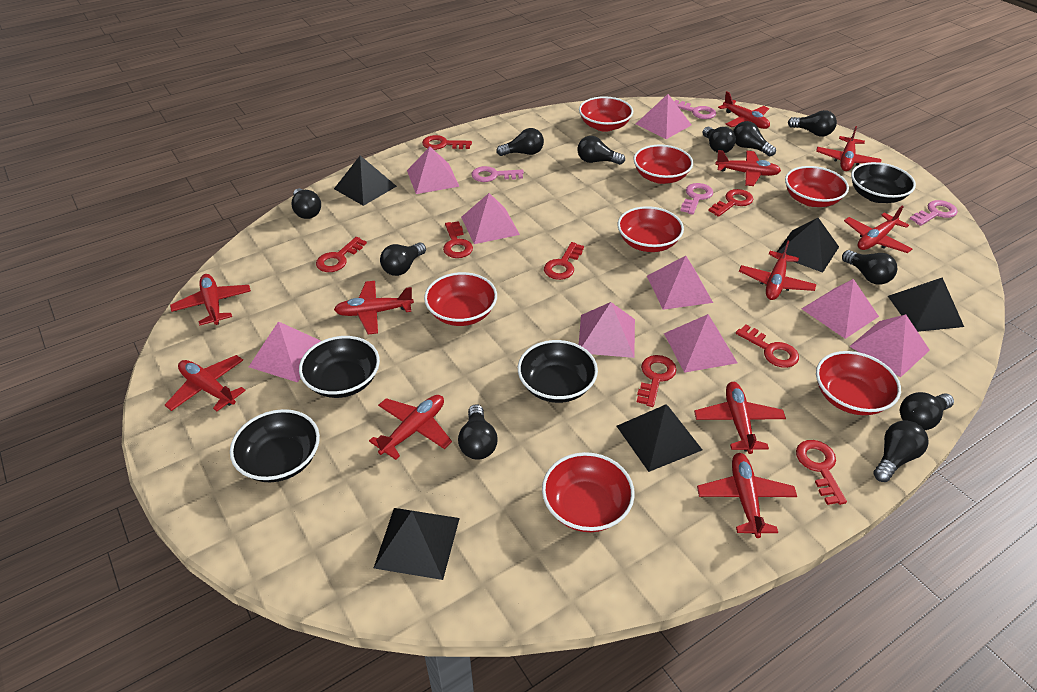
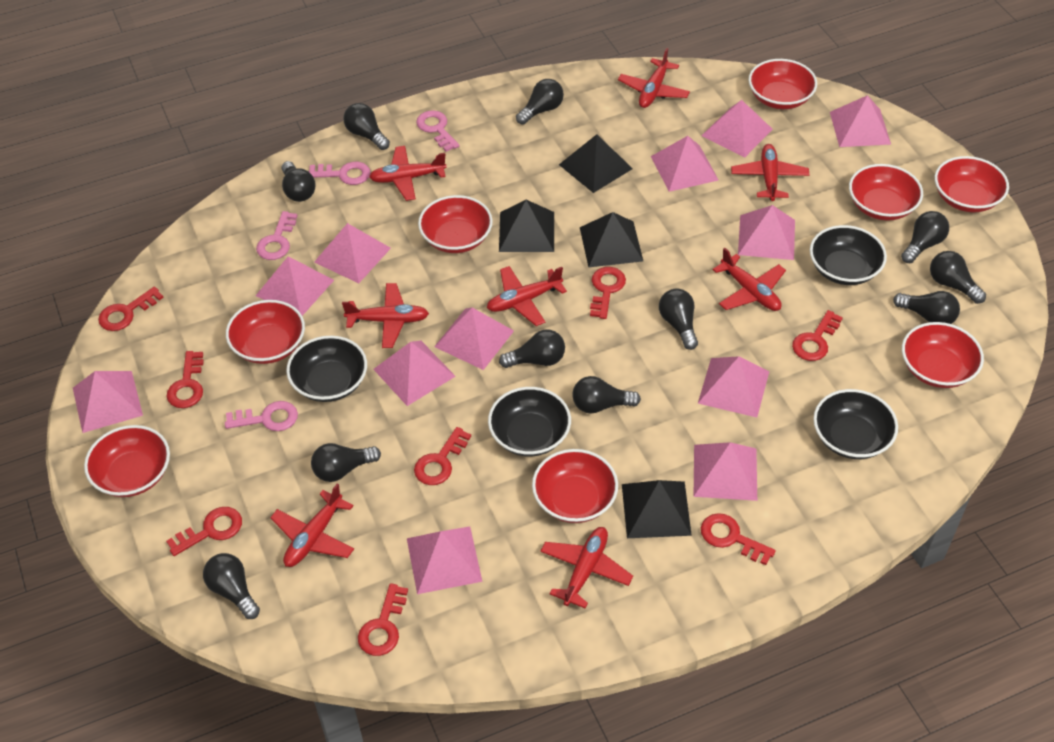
black pyramid: [334,156,397,206] [374,508,460,580] [617,404,702,472] [777,218,839,273] [888,278,964,332] = 5 -> [499,200,554,252] [559,134,633,193] [580,212,643,268] [622,480,692,538] = 4
pink pyramid: [249,321,321,382] [407,147,459,194] [461,193,520,244] [579,302,635,358] [636,94,691,139] [647,256,713,310] [664,314,737,373] [802,279,879,339] [849,314,930,377] = 9 -> [73,371,143,433] [255,256,334,316] [314,223,391,283] [373,341,456,406] [407,526,482,594] [434,307,514,370] [651,136,718,192] [694,442,757,501] [698,356,769,417] [701,100,773,158] [738,205,795,260] [830,95,891,147] = 12
red bowl: [424,272,497,326] [542,452,635,532] [579,96,633,132] [618,206,684,252] [633,145,693,184] [785,166,849,207] [816,351,901,415] = 7 -> [84,425,170,497] [226,300,305,364] [418,195,493,253] [532,449,618,523] [748,59,817,109] [849,164,923,221] [902,322,984,388] [935,156,1009,212] = 8
red plane: [165,355,246,411] [170,274,251,326] [334,281,414,334] [369,395,452,460] [694,382,786,454] [697,453,797,538] [715,150,781,186] [718,91,770,129] [739,241,816,300] [816,126,882,171] [844,205,912,253] = 11 -> [270,483,354,567] [342,283,429,348] [369,146,447,201] [487,266,567,326] [540,527,633,608] [618,48,690,108] [712,247,786,311] [731,144,810,201] = 8

